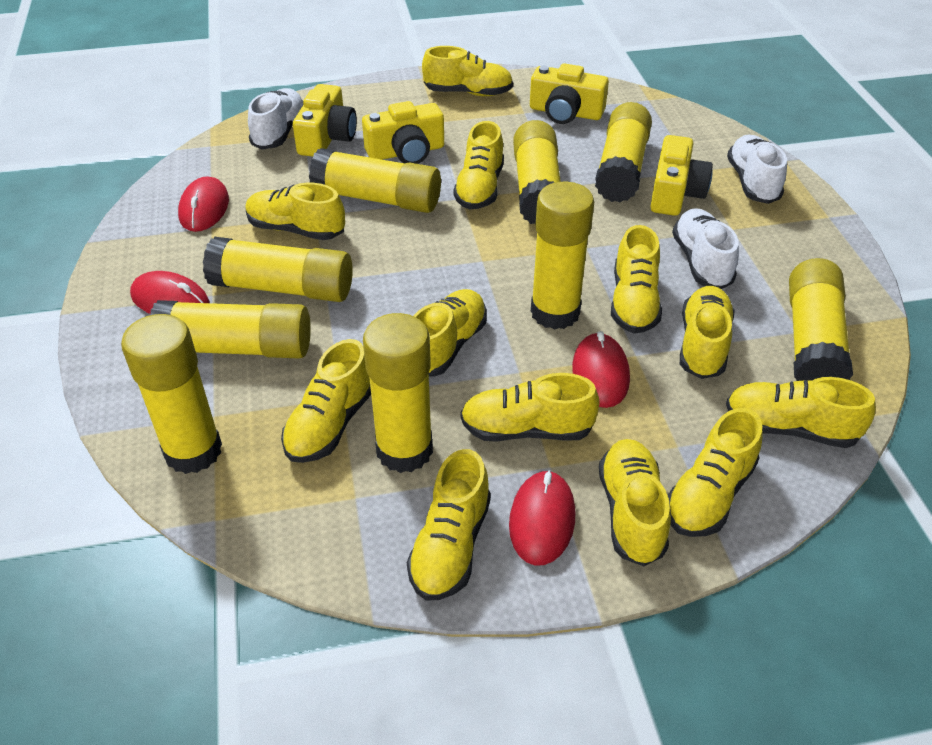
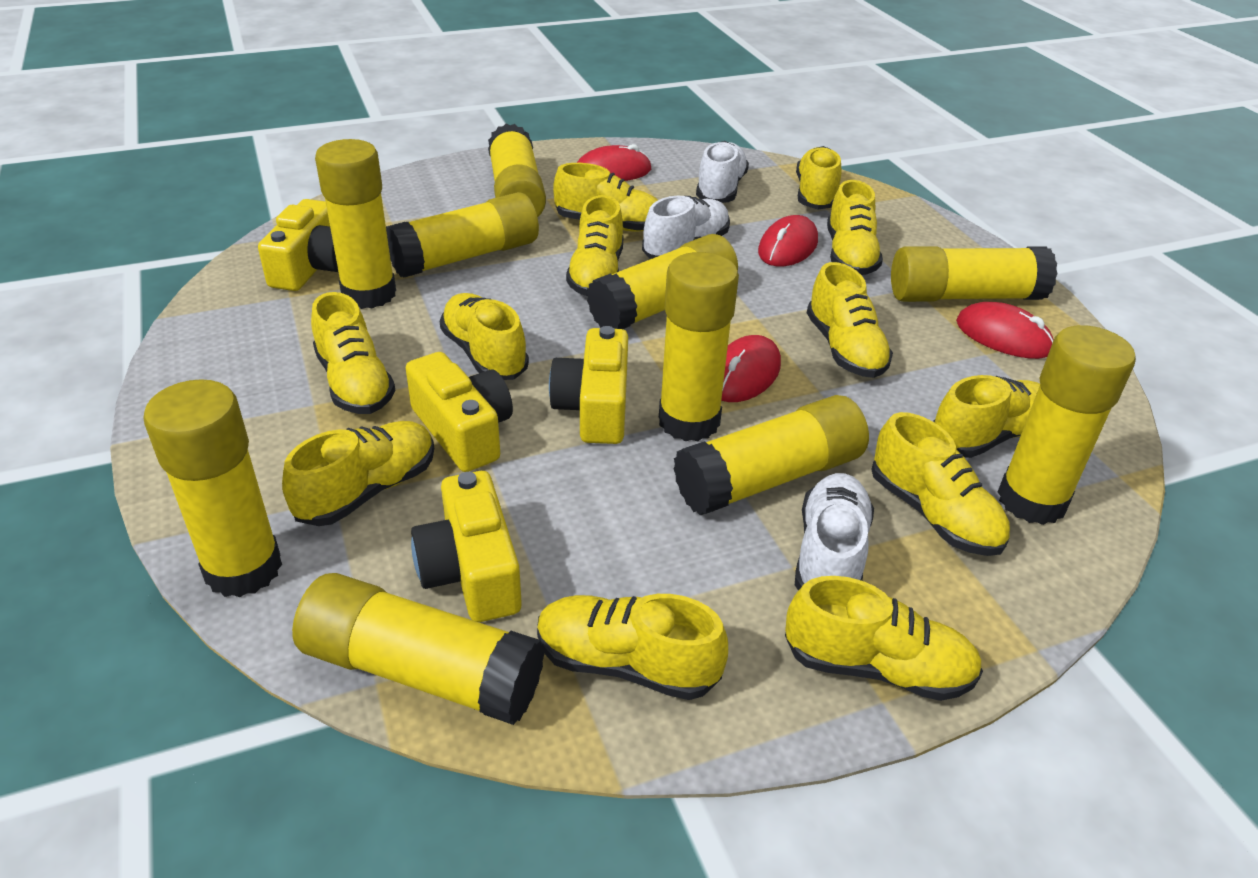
yellow glue stick: [121,314,222,474] [150,300,311,358] [203,237,353,302] [309,148,441,213] [363,313,433,473] [513,120,561,224] [531,182,594,330] [595,102,652,203] [789,258,853,381] = 9 -> [143,379,282,597] [292,573,545,725] [315,139,396,309] [386,192,539,277] [488,124,546,218] [586,234,738,329] [659,252,739,441] [674,395,869,516] [891,246,1057,302] [998,325,1136,525] = 10

